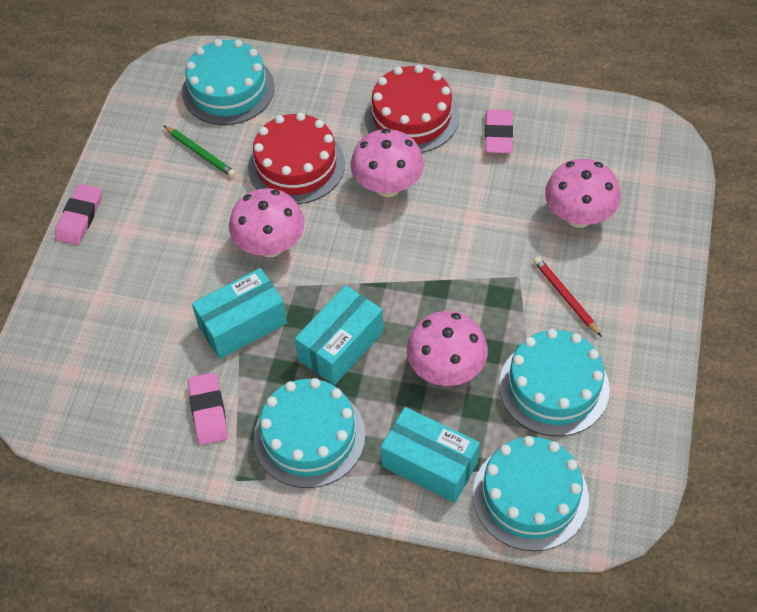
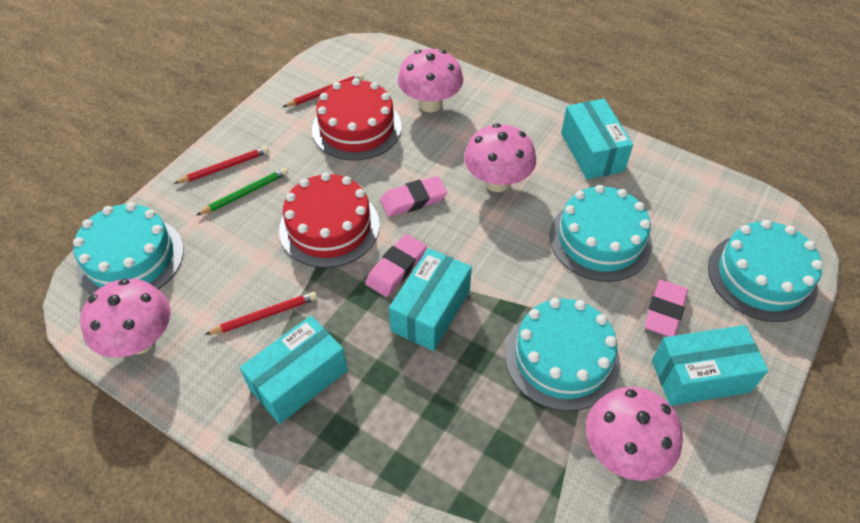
red pencil: [533,257,602,337] = 1 -> [174,146,269,184] [205,292,317,335] [283,73,364,107] = 3
turquoise box: [192,268,287,359] [295,285,383,385] [381,407,480,503] = 3 -> [240,316,348,424] [389,248,472,351] [561,99,633,180] [652,325,769,406] = 4

